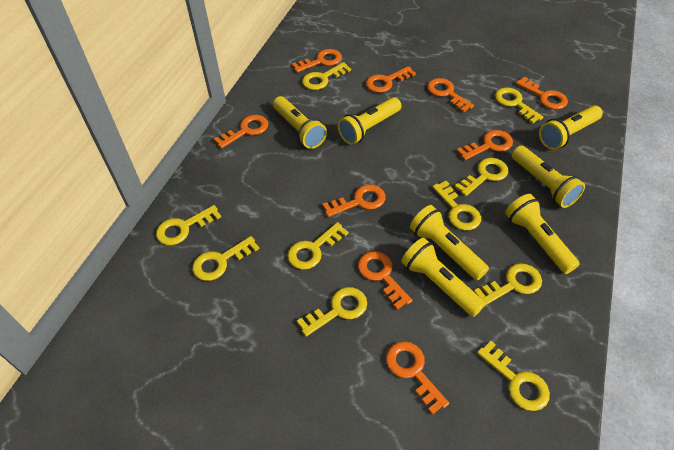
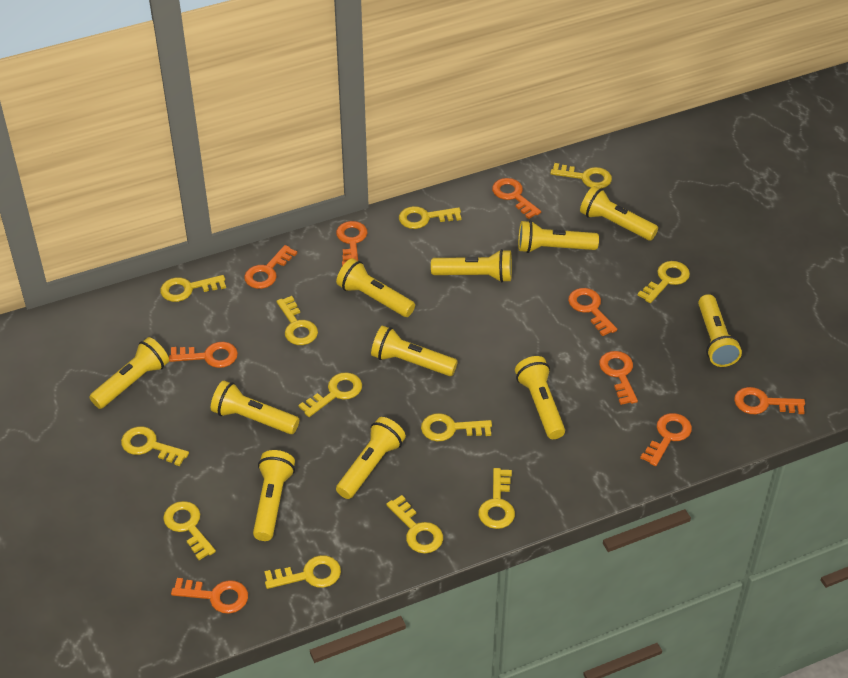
yellow flashlight: [273,96,327,149] [337,97,401,145] [401,238,486,317] [410,205,489,280] [505,194,580,274] [512,146,585,208] [539,105,603,150] = 7 -> [89,337,169,409] [211,381,299,434] [253,450,295,541] [336,258,415,317] [336,417,406,499] [371,326,458,376] [431,249,512,283] [515,356,565,439] [518,220,599,253] [580,186,658,240] [698,294,742,367] = 11
yellow key: [156,205,221,245] [192,236,260,281] [287,222,348,270] [297,287,367,337] [302,62,351,90] [432,181,481,230] [455,158,508,196] [474,263,542,305] [477,341,550,411] [495,87,543,124] = 10 -> [121,426,189,466] [160,275,226,302] [163,501,216,560] [264,555,341,589] [276,296,318,345] [299,372,362,417] [386,495,443,554] [399,206,462,229] [421,413,492,442] [478,468,515,529] [550,163,612,189] [638,261,690,303] = 12

